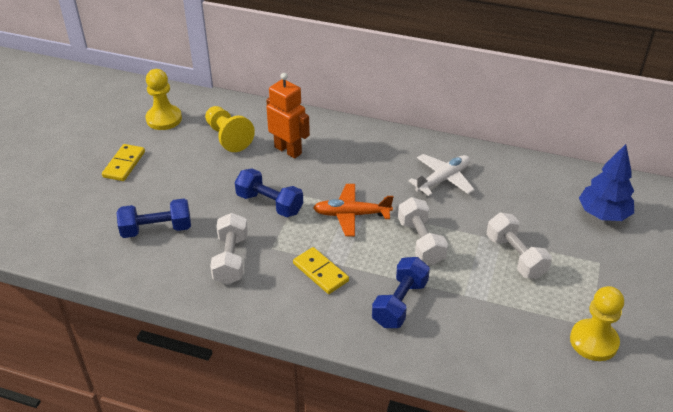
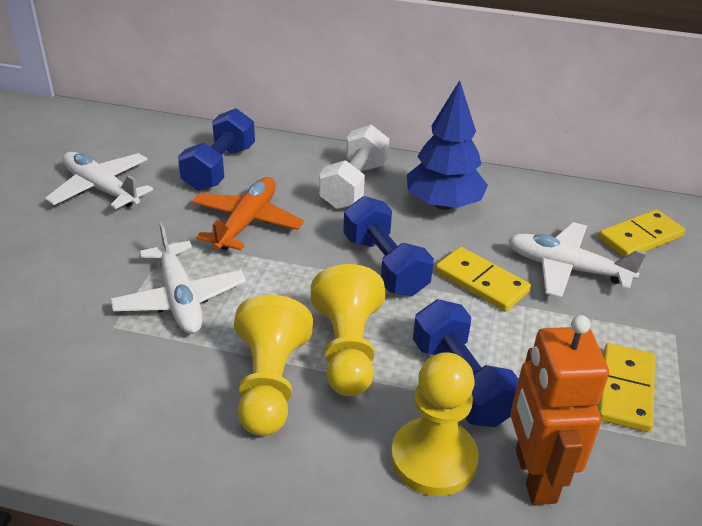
white dumbbell: [210,213,248,285] [398,197,448,265] [487,212,552,279] = 3 -> [319,125,389,209] = 1
white plane: [408,154,475,196] = 1 -> [45,152,153,209] [110,222,246,334] [508,222,646,298] = 3
yellow domino: [102,144,145,181] [293,247,349,294] = 2 -> [435,247,531,312] [598,209,685,258] [598,343,655,432] = 3

